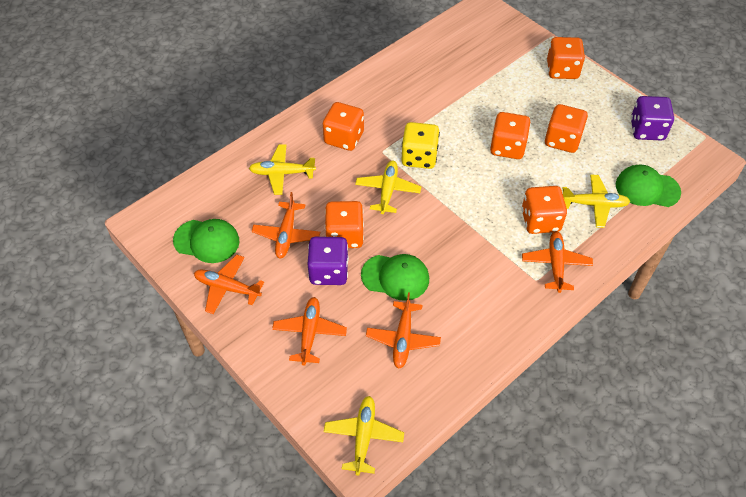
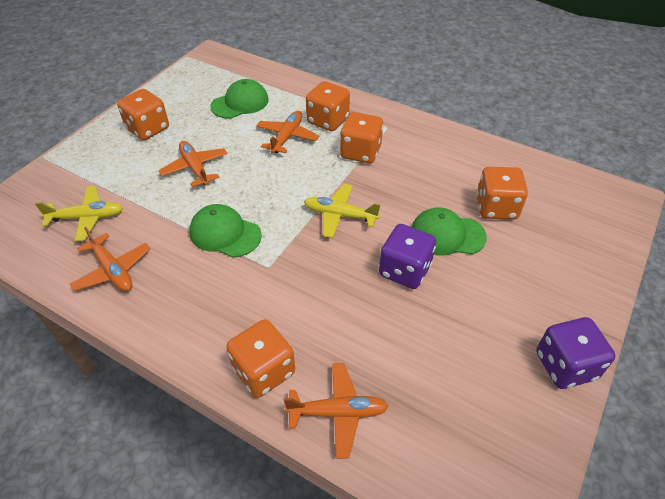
orange dice: [323,102,364,151] [325,201,364,248] [490,112,531,159] [522,186,567,234] [545,104,588,153] [547,37,585,79] = 6 -> [117,89,169,140] [226,319,295,398] [306,81,350,131] [340,112,383,163] [476,167,528,220] = 5
orange plane: [194,255,264,314] [252,192,320,259] [272,297,347,366] [366,292,441,369] [522,231,593,293] = 5 -> [70,227,150,291] [158,141,228,187] [256,111,319,153] [284,363,389,459] = 4
yellow dice: [402,122,440,169] = 1 -> none = 0
yellow plane: [249,145,316,195] [324,396,404,475] [355,161,421,214] [563,174,630,228] = 4 -> [35,186,123,241] [304,184,381,238] = 2

